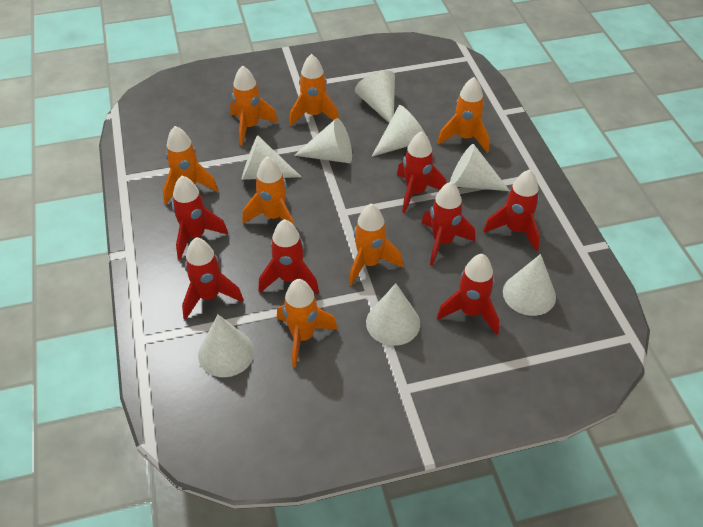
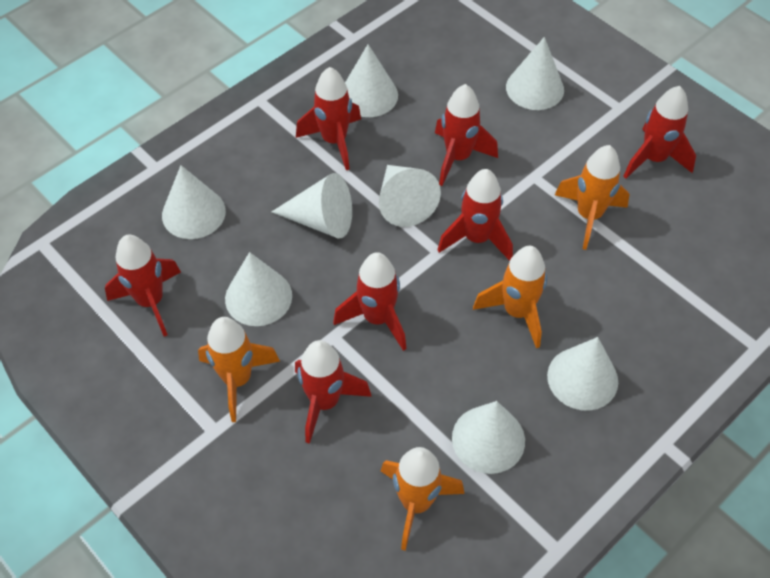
orange rocket: [163,126,218,204] [230,65,278,146] [242,156,295,226] [277,279,338,367] [289,54,339,126] [349,203,403,286] [437,77,489,153] = 7 -> [198,317,280,422] [381,447,465,551] [473,246,547,348] [555,145,629,250] = 4

